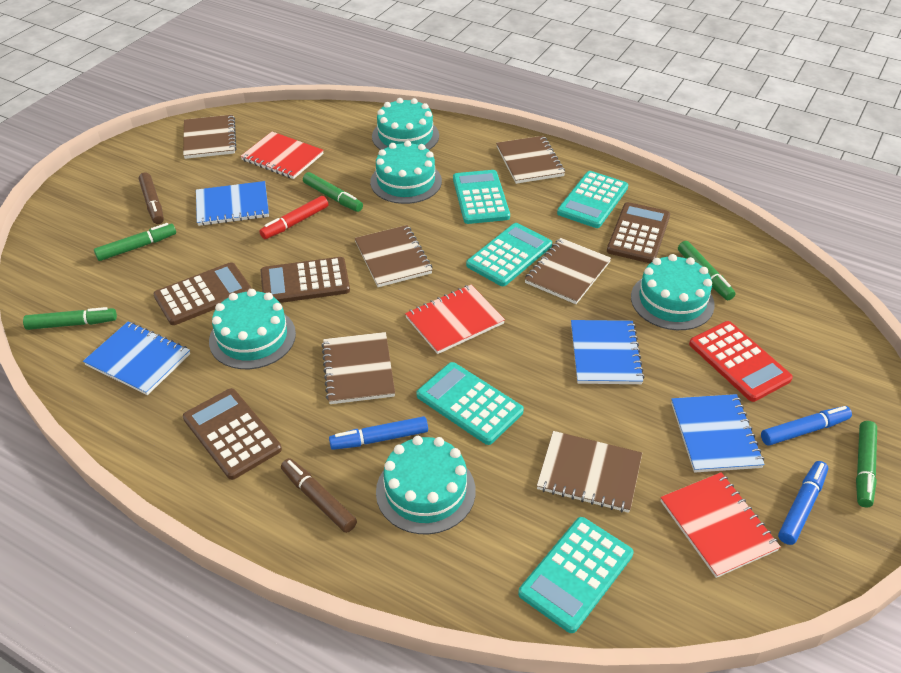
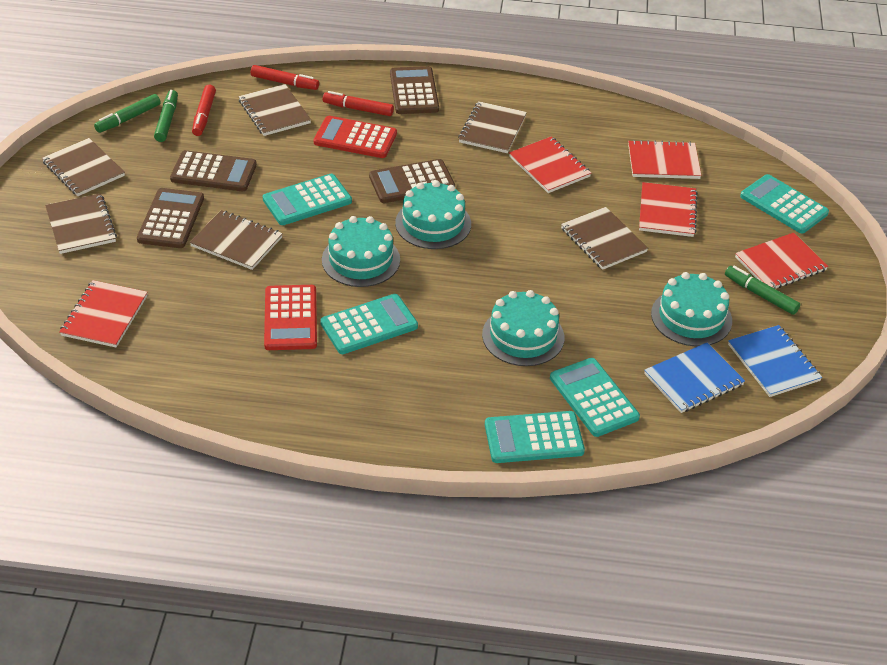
blue marker: [329,416,428,450] [761,406,852,446] [778,461,828,545] = 3 -> none = 0
blue notebook: [83,322,190,395] [196,181,269,226] [571,320,645,384] [671,394,765,473] = 4 -> [644,343,745,413] [728,325,822,397] = 2
brown marker: [139,172,164,224] [281,458,357,533] = 2 -> none = 0
green marker: [23,307,117,330] [94,223,176,261] [303,172,363,212] [678,241,736,300] [856,421,877,507] = 5 -> [94,94,161,133] [154,90,178,142] [725,266,800,315] = 3
red calculator: [689,321,793,402] = 1 -> [264,285,317,350] [314,116,397,158] = 2
red marker: [259,196,328,239] = 1 -> [192,85,216,136] [251,65,319,90] [323,91,394,116] = 3
red notebook: [241,132,324,179] [405,285,505,354] [660,472,781,578] = 3 -> [59,280,147,347] [509,137,591,193] [628,140,701,179] [639,182,698,237] [735,233,828,289] = 5
turquoise cake: [209,289,296,369] [370,141,442,204] [372,98,439,150] [376,436,476,534] [631,254,715,330] = 5 -> [322,216,400,287] [395,180,471,249] [482,290,564,366] [651,272,732,346] = 4

